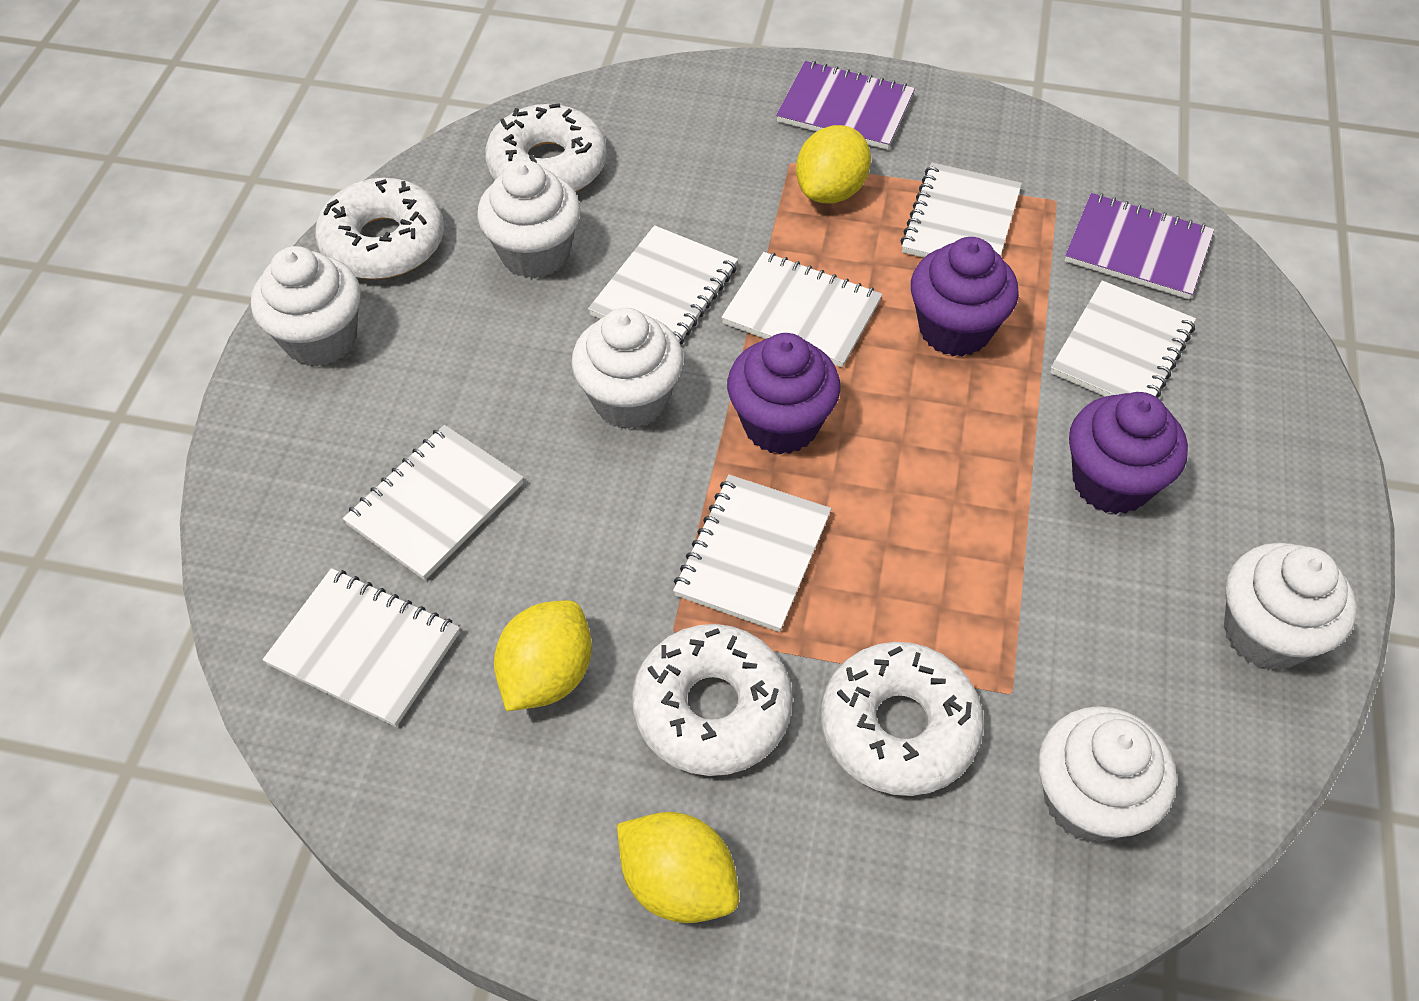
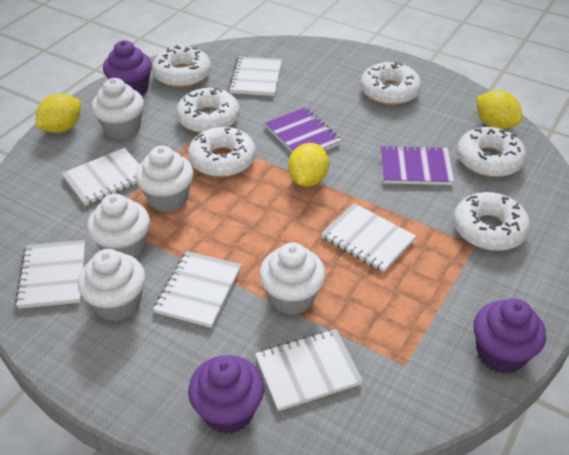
white donut: [315,178,444,279] [485,103,607,192] [632,624,793,776] [821,642,984,796] = 4 -> [152,45,211,88] [176,87,240,133] [188,127,256,177] [360,61,422,105] [453,192,530,251] [457,127,526,177] = 6
white notebook: [263,568,460,727] [343,425,524,580] [588,225,738,345] [673,475,831,632] [721,252,882,367] [900,163,1022,258] [1050,281,1196,398] = 7 -> [15,240,86,309] [62,148,140,206] [153,251,241,328] [228,56,282,96] [255,329,363,411] [321,203,416,272] = 6

